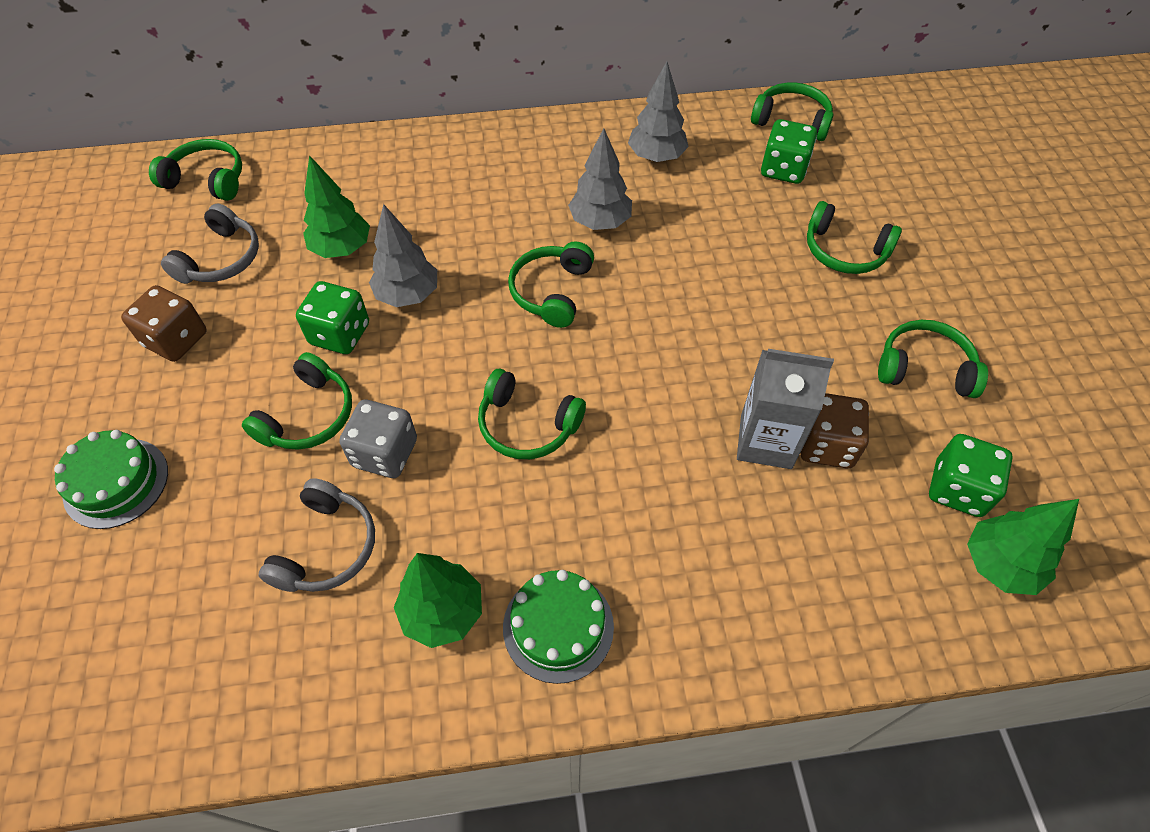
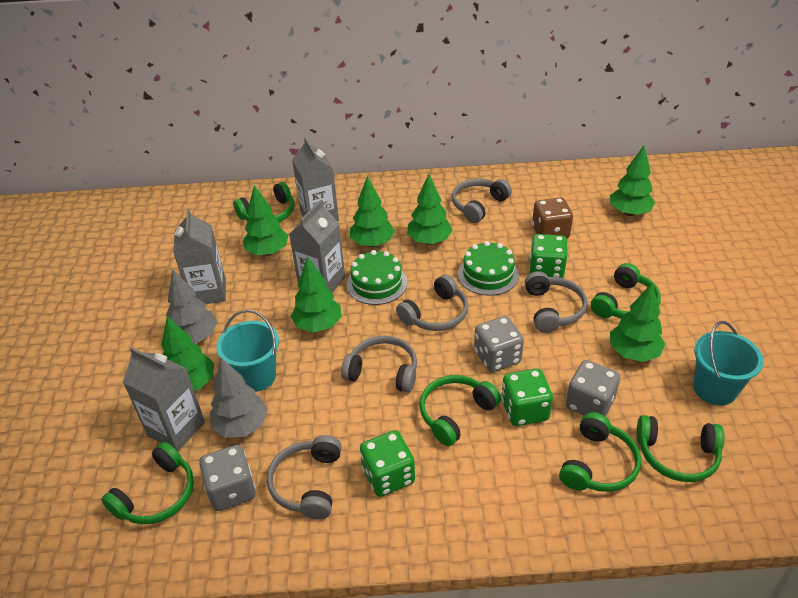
brown dice: [121,285,207,362] [801,393,869,469] = 2 -> [532,197,573,239] = 1
green headphones: [149,139,242,201] [242,352,352,450] [478,369,586,459] [508,241,594,328] [751,83,833,141] [807,201,902,274] [878,320,988,398] = 7 -> [101,442,194,524] [233,182,295,222] [419,375,501,446] [559,412,641,492] [591,263,661,319] [636,415,724,482] = 6
green tree: [303,155,370,258] [394,553,482,648] [967,499,1079,595] = 3 -> [162,316,214,391] [243,185,288,256] [291,256,341,332] [350,176,395,247] [407,174,452,245] [610,146,655,216] [610,282,665,362] = 7
grey carton: [737,349,834,469] = 1 -> [123,347,205,451] [173,209,226,304] [289,200,345,293] [292,137,339,221] = 4
grey dice: [339,400,417,478] = 1 -> [199,445,256,511] [474,316,524,372] [566,360,620,417] = 3
grey headphones: [161,204,259,284] [259,478,375,592] = 2 -> [267,435,342,519] [341,336,417,393] [396,274,468,331] [452,179,512,223] [525,271,587,333] = 5
grey tree: [369,204,437,307] [568,128,632,230] [628,61,689,162] = 3 -> [166,270,217,344] [210,358,268,438] = 2
turquoise bucket: none = 0 -> [217,310,279,392] [694,321,764,406] = 2

